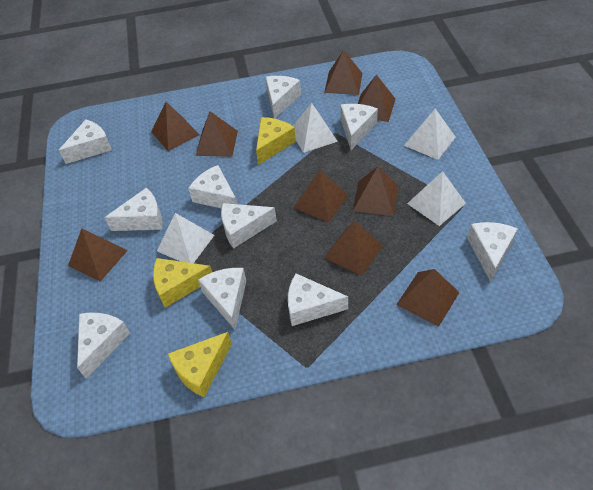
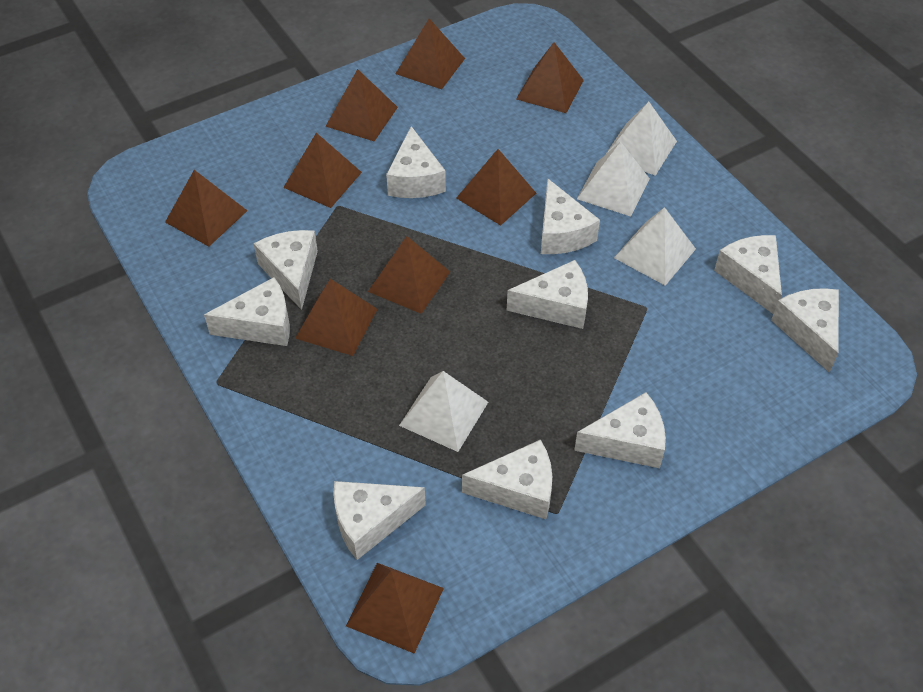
yellow cheese: [153,258,212,308] [168,332,232,398] [256,117,296,165] = 3 -> none = 0

